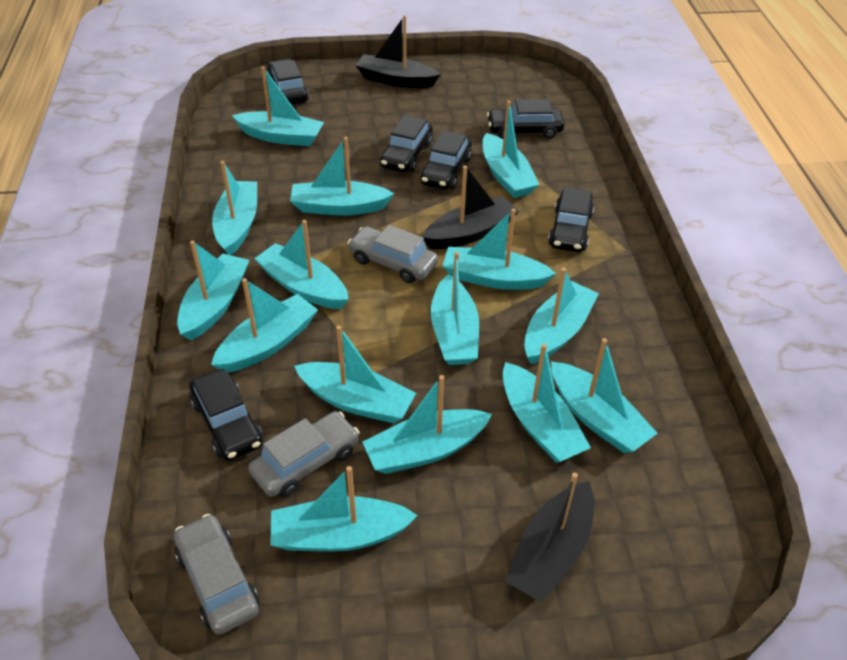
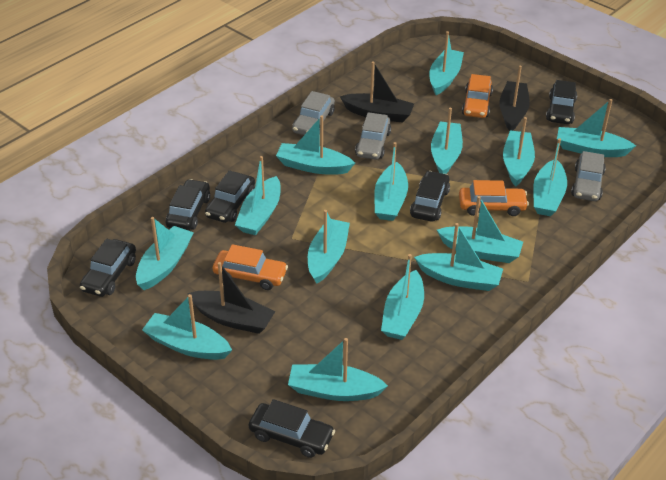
orange car: none = 0 -> [213,244,288,290] [459,180,529,216] [462,74,493,118] = 3

